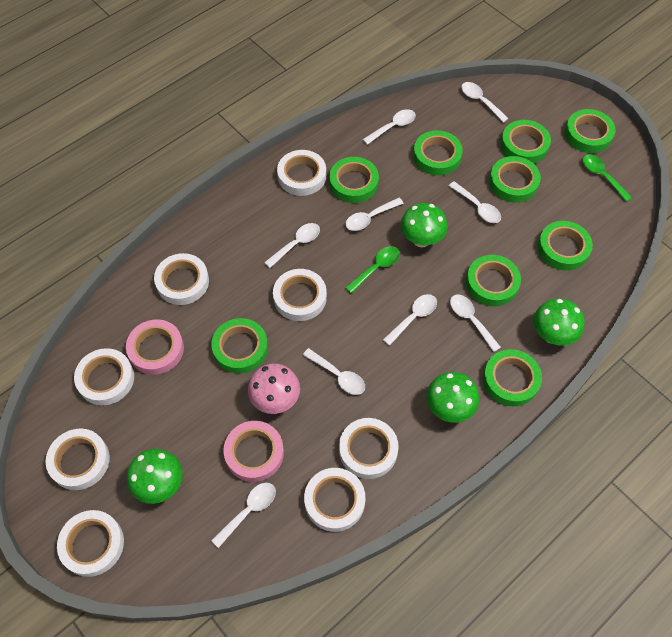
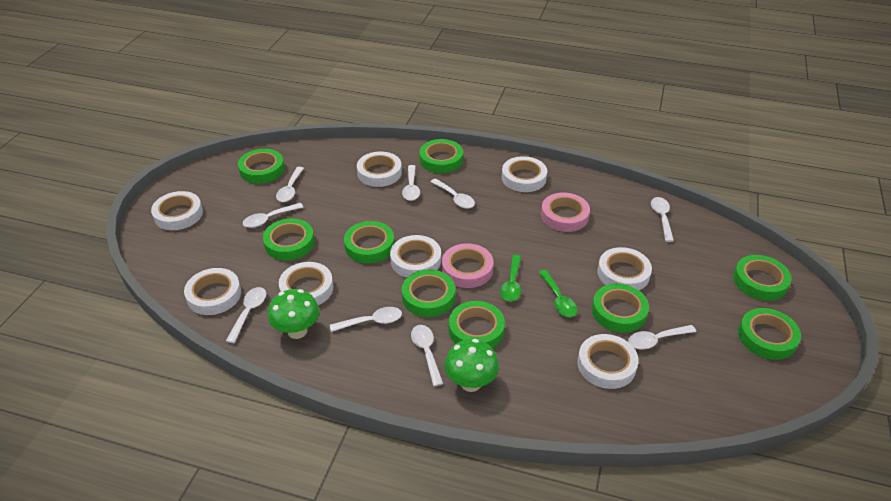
green mushroom: [127,449,183,504] [400,203,447,247] [426,372,479,423] [534,298,584,346] = 4 -> [268,289,319,339] [444,339,499,392] = 2
pink mushroom: [248,363,300,414] = 1 -> none = 0

